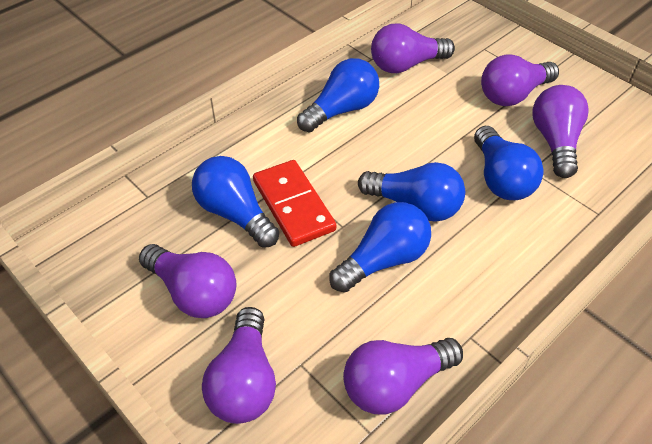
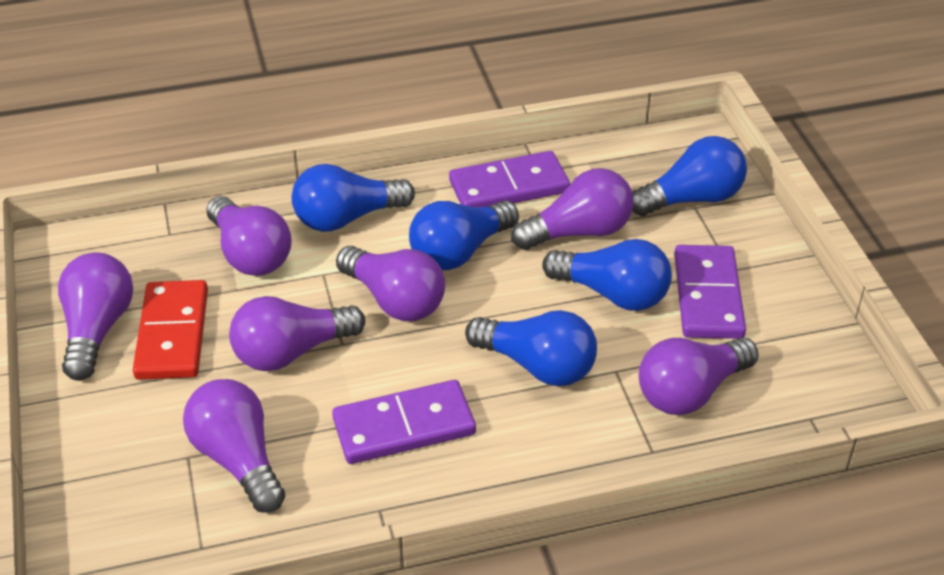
purple domino: none = 0 -> [332,380,476,464] [449,151,570,207] [674,245,746,339] = 3
purple light bulb: [139,244,236,318] [202,307,276,424] [343,338,463,414] [371,24,455,73] [481,54,559,106] [532,85,589,178] = 6 -> [58,252,133,381] [183,379,285,513] [207,196,292,276] [229,296,365,371] [336,246,445,321] [511,168,633,250] [639,337,759,415] = 7

